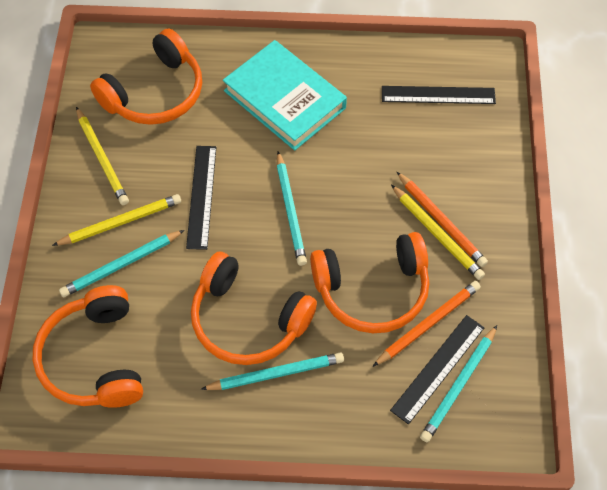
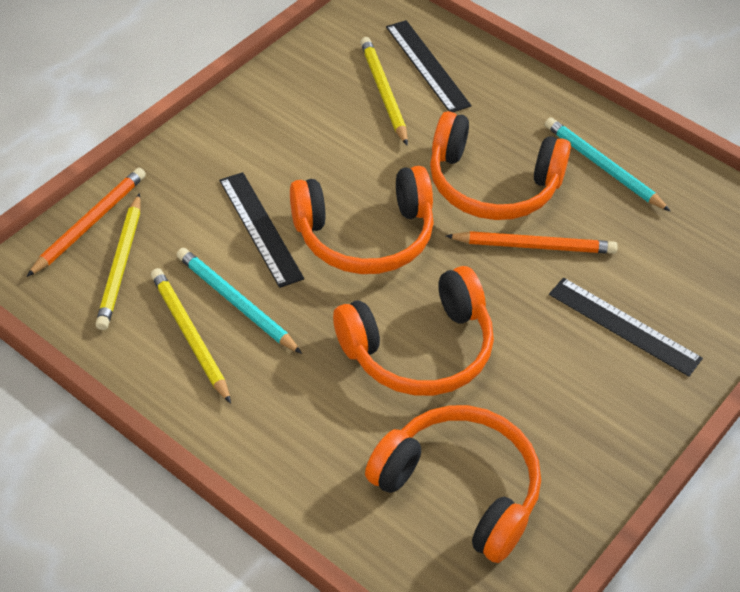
turquoise book: [223,40,347,151] = 1 -> none = 0
turquoise pencil: [59,230,185,297] [201,352,344,390] [277,151,307,266] [420,325,497,442] = 4 -> [177,248,302,354] [545,117,670,211] = 2

